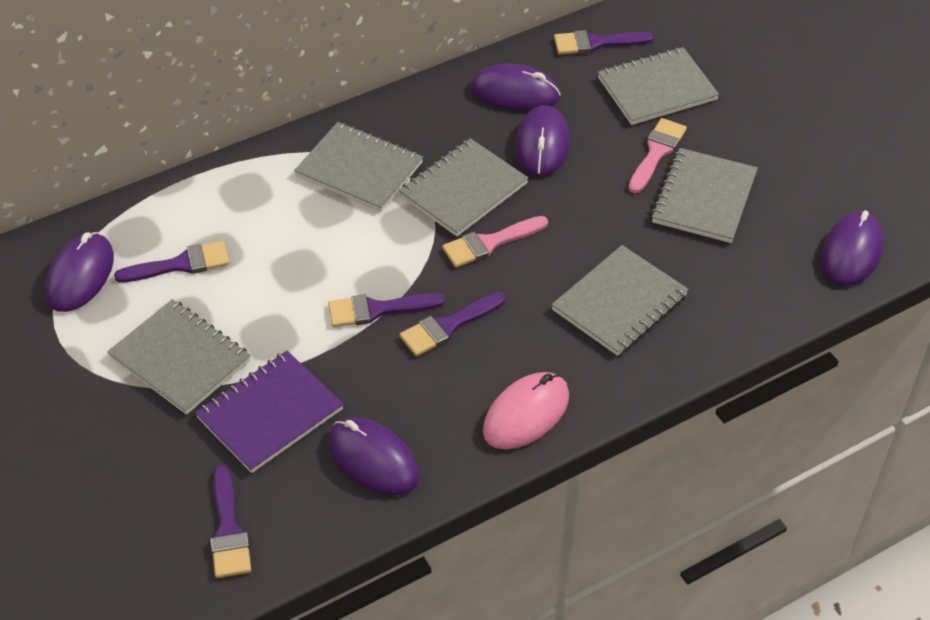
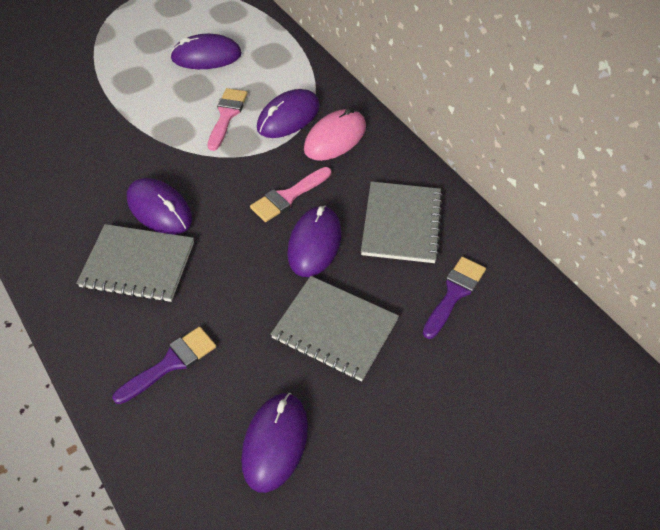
grey notebook: [107,299,251,415] [294,122,423,212] [398,138,529,237] [551,245,689,356] [598,47,719,125] [651,148,758,243] = 6 -> [76,224,194,302] [270,276,399,382] [361,181,443,263] = 3
purple brush: [114,241,229,283] [210,465,251,578] [328,293,445,327] [399,292,506,356] [554,30,654,55] = 5 -> [112,327,216,404] [423,257,486,339] = 2
purple notebook: [195,351,344,473] = 1 -> none = 0

